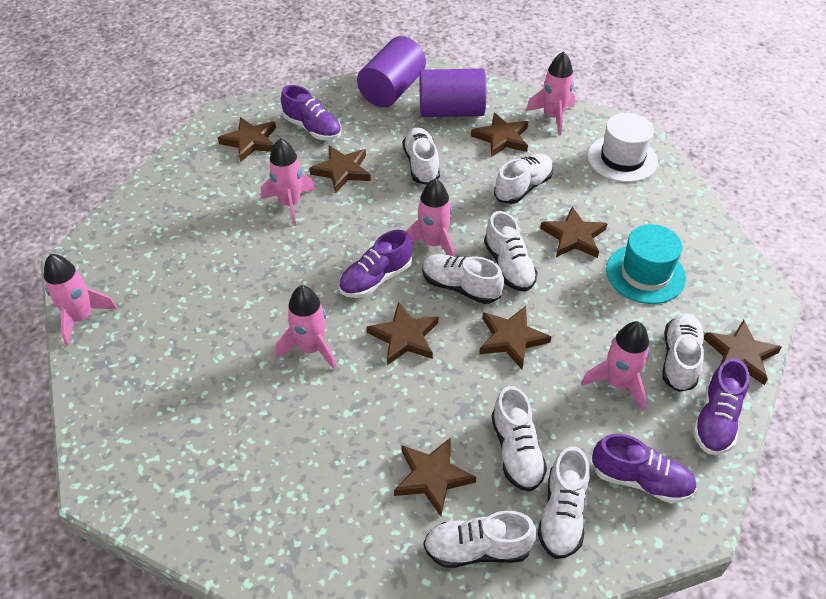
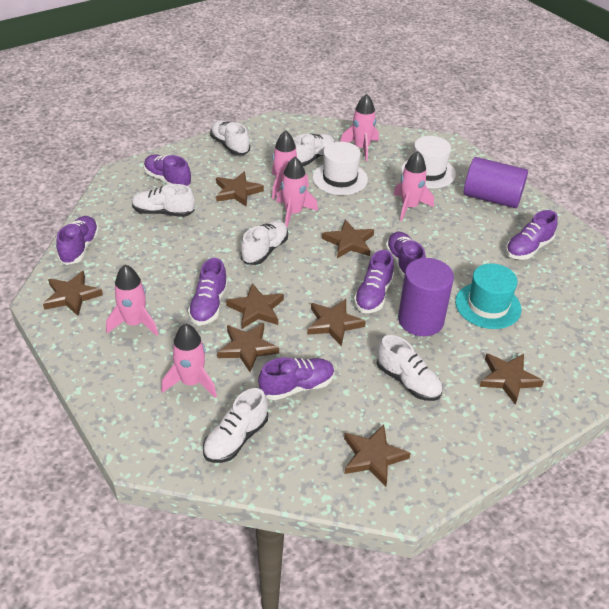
purple shoe: [281,85,341,140] [339,230,412,298] [592,434,697,503] [693,358,749,455] = 4 -> [56,216,99,265] [144,155,192,187] [188,258,228,325] [258,357,334,400] [354,250,394,313] [385,232,426,278] [506,210,558,260] = 7
white hat: [587,113,658,182] = 1 -> [313,142,368,195] [401,136,456,189] = 2
white shoe: [403,128,440,185] [422,254,504,304] [424,511,537,568] [484,211,538,291] [491,386,547,492] [494,154,553,204] [538,447,590,559] [662,313,705,392] = 8 -> [132,184,195,217] [203,388,268,463] [210,120,250,155] [241,221,288,265] [293,134,334,166] [377,335,442,401] = 6

